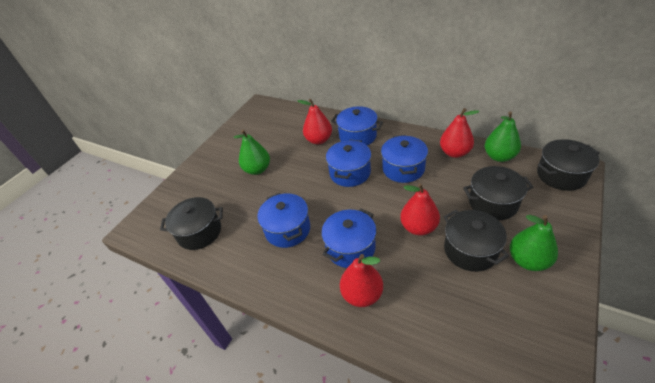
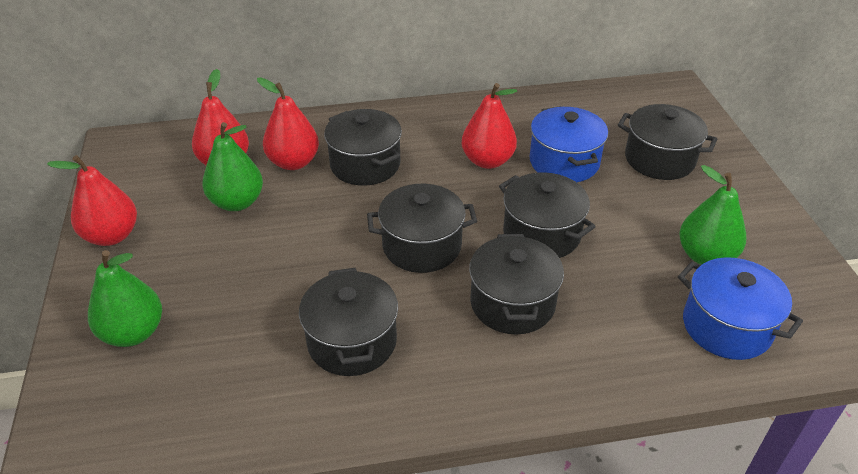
black pot: [160,197,223,250] [444,210,509,272] [463,166,533,220] [537,139,600,191] = 4 -> [299,268,398,376] [324,109,402,186] [367,184,477,273] [469,234,564,334] [499,172,596,258] [618,104,717,180] = 6
blue pot: [257,193,310,248] [321,208,377,268] [326,139,371,187] [331,106,383,145] [381,135,428,183] = 5 -> [530,106,608,182] [678,257,803,360] = 2

